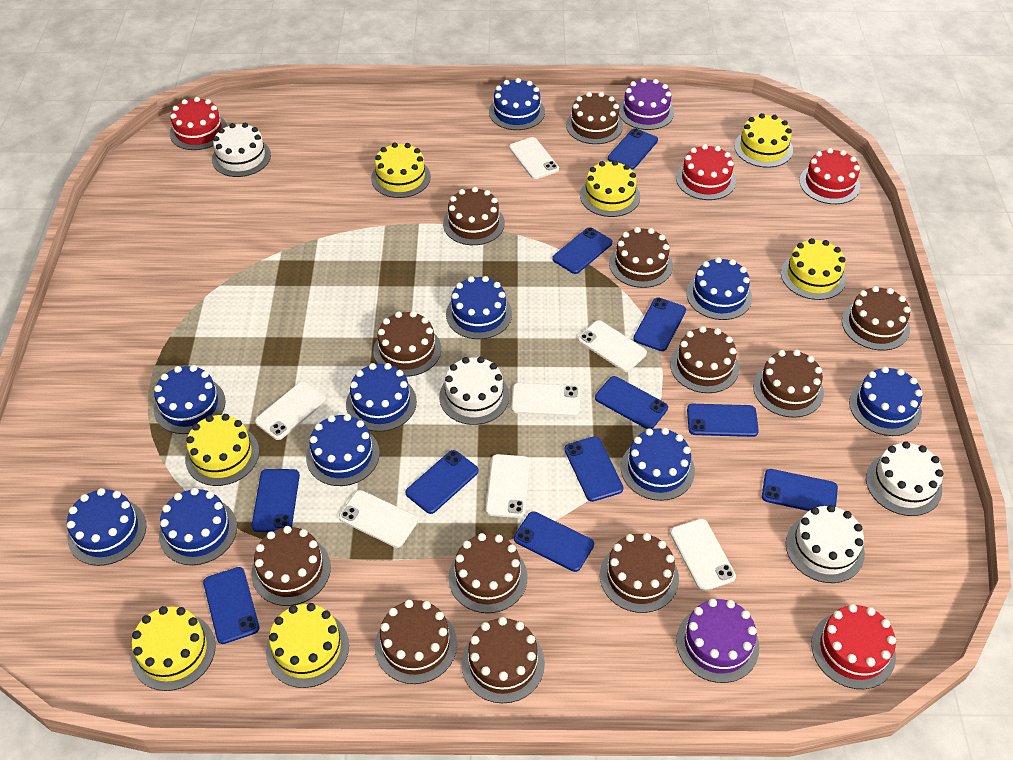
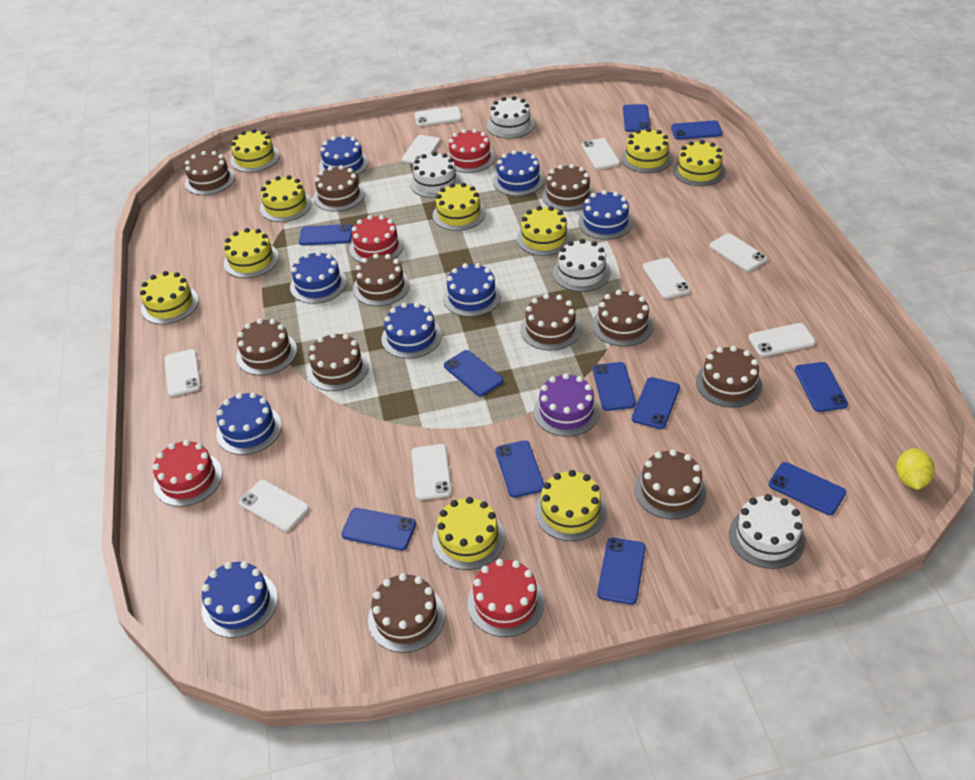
blue cake: [67,488,147,566] [154,365,226,434] [159,488,237,565] [306,414,380,486] [346,363,417,432] [446,276,512,339] [489,78,545,130] [621,428,695,501] [686,257,752,320] [849,366,923,436] = 10 -> [202,561,278,638] [216,392,282,455] [290,251,347,304] [319,135,368,175] [382,302,442,359] [443,263,501,317] [493,150,544,196] [578,190,633,240] = 8
brown cake: [251,526,331,606] [373,311,441,377] [375,600,457,684] [443,187,505,245] [448,533,527,613] [461,617,545,703] [566,92,623,144] [600,533,679,613] [609,227,673,288] [670,326,739,393] [753,350,824,418] [842,286,911,351] = 12 -> [185,151,235,195] [236,319,297,375] [307,332,369,391] [313,165,365,212] [353,254,410,306] [368,573,445,653] [520,294,581,351] [542,164,594,211] [592,290,654,347] [634,449,707,519] [696,346,762,408] = 11
purple cake: [619,78,674,130] [676,599,759,683] = 2 -> [534,373,600,437] = 1
white phone: [255,381,326,440] [339,490,418,548] [486,454,530,518] [509,137,559,179] [511,383,580,416] [578,320,647,372] [670,519,736,591] = 7 -> [164,349,201,396] [239,480,309,532] [401,135,441,164] [411,444,452,500] [415,106,462,126] [581,138,620,170] [643,258,691,299] [710,233,767,271] [748,323,816,357] = 9
yellow cake: [131,606,216,691] [185,414,259,486] [266,603,349,688] [371,142,431,198] [580,160,640,217] [734,113,793,168] [781,238,846,300] = 7 -> [140,271,199,324] [224,228,279,278] [231,129,279,173] [260,175,312,222] [432,497,505,570] [433,183,486,231] [517,206,572,256] [535,470,607,541] [621,128,673,173] [673,140,726,186] = 10
yellow lemon: none = 0 -> [896,448,935,490] = 1

